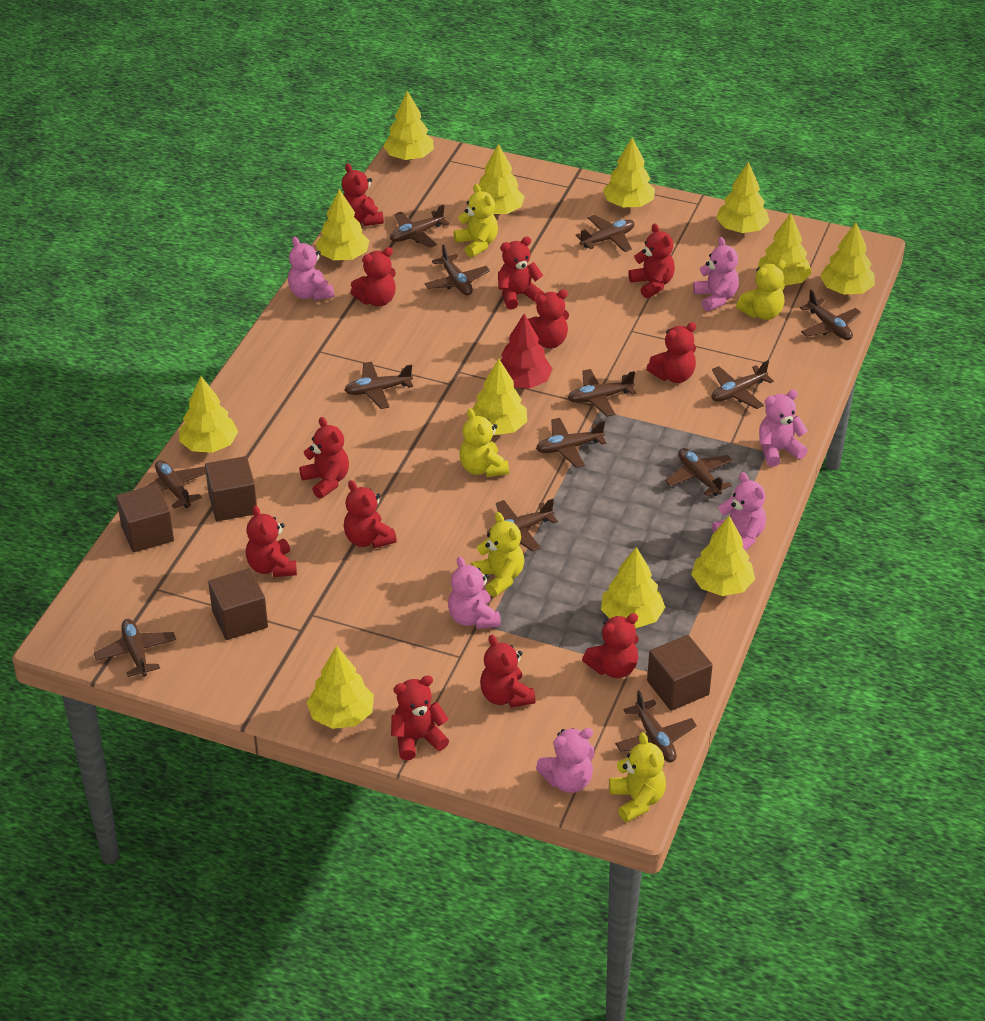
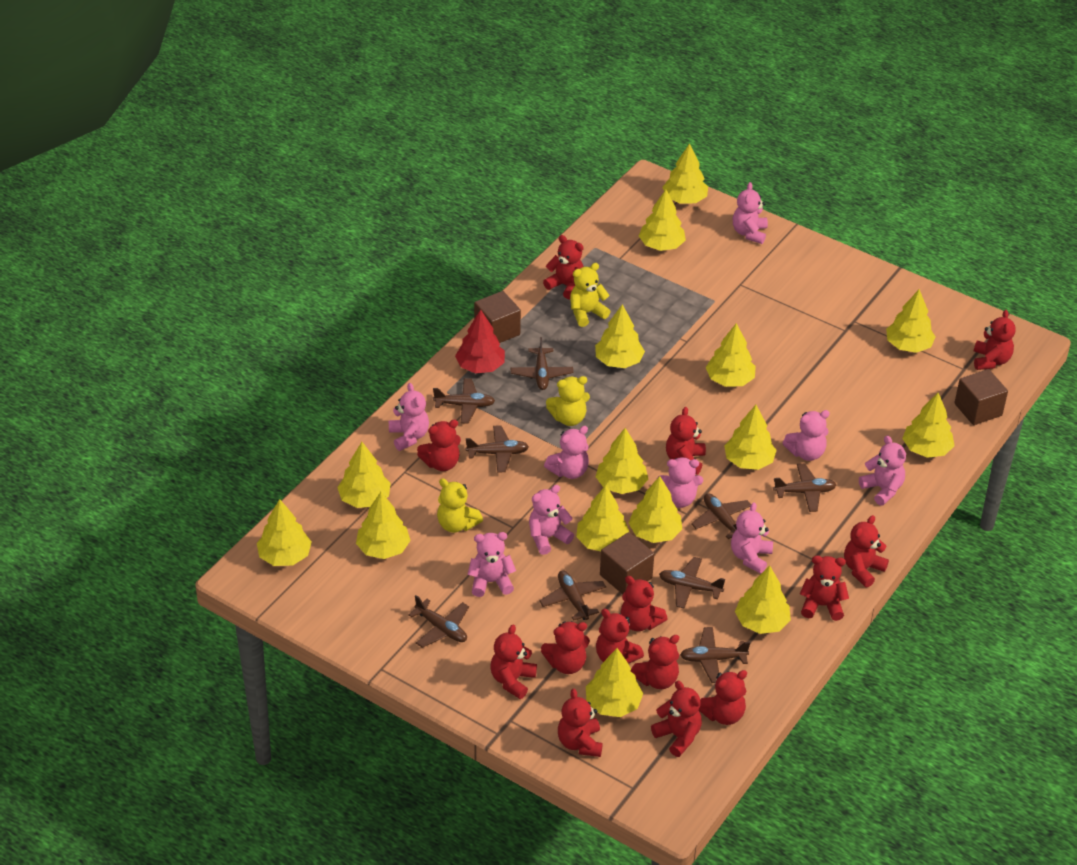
brown cube: [116,484,174,553] [205,456,257,521] [208,568,268,640] [647,635,713,711] = 4 -> [474,291,521,343] [600,532,654,594] [954,369,1008,425] = 3
brown plane: [94,619,176,677] [145,460,206,509] [344,362,413,409] [390,204,449,248] [424,244,490,296] [487,499,558,552] [536,418,606,468] [568,369,636,417] [576,215,635,252] [616,690,697,762] [665,448,733,496] [712,360,774,409] [800,290,861,340] = 13 -> [408,595,469,648] [433,378,495,424] [466,425,529,473] [511,337,573,390] [539,570,606,621] [659,557,725,608] [680,627,750,683] [691,493,751,539] [773,463,837,512] = 9
pink teddy bear: [288,237,334,301] [448,557,501,629] [536,728,595,793] [693,237,739,311] [712,472,766,551] [759,390,808,467] = 6 -> [389,383,429,451] [467,532,516,597] [529,485,574,555] [544,426,589,479] [657,457,703,508] [731,502,773,574] [733,182,768,244] [783,410,830,461] [859,435,906,506] = 9
red teddy bear: [246,505,297,577] [299,417,349,499] [342,163,384,226] [344,480,397,548] [350,247,396,307] [391,675,449,760] [480,635,536,708] [498,237,544,310] [528,289,569,349] [582,613,639,678] [628,223,675,298] [647,322,696,383] = 12 -> [417,420,461,471] [491,625,537,699] [541,621,590,674] [543,235,584,300] [558,689,603,757] [596,609,644,664] [621,576,668,631] [631,635,679,689] [651,681,702,757] [666,407,706,475] [699,670,747,725] [800,555,849,621] [844,515,889,587] [974,310,1016,370] = 14
yellow teddy bear: [454,184,498,257] [460,408,509,477] [471,512,524,597] [609,732,666,822] [736,260,786,320] = 5 -> [437,478,483,533] [546,376,590,426] [570,263,611,327] = 3
yellow tree: [179,376,238,453] [307,646,374,729] [316,189,370,260] [383,91,434,160] [472,359,527,435] [479,144,525,214] [601,547,665,628] [603,137,655,208] [691,516,755,596] [716,161,770,233] [758,213,812,286] [820,222,875,295] = 12 -> [257,499,312,566] [337,442,391,508] [356,492,411,559] [576,485,629,551] [586,648,643,717] [595,304,645,368] [596,428,648,494] [629,476,682,543] [639,189,686,251] [662,143,708,204] [706,323,756,387] [724,405,777,470] [735,566,791,634] [886,289,935,353] [902,393,954,458] = 15

